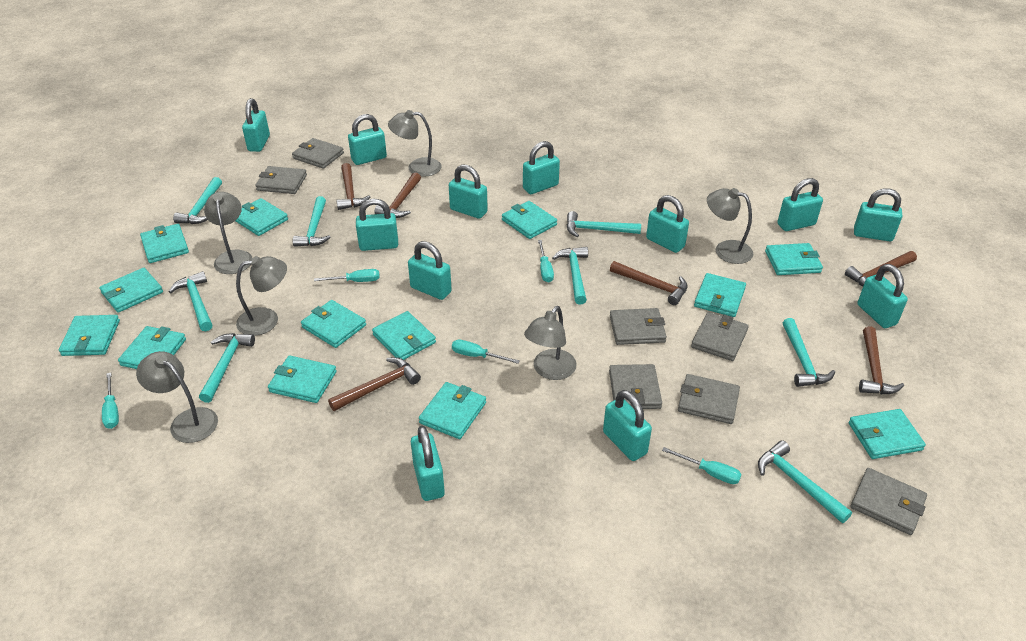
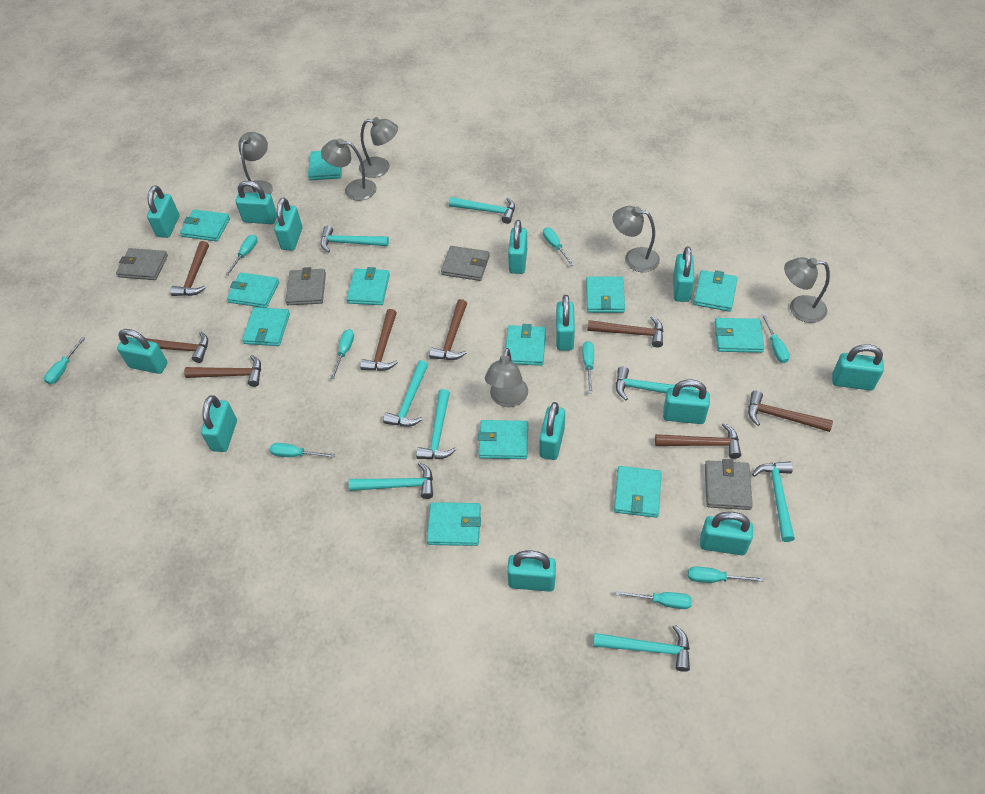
brown hammer: [328,357,421,411] [336,163,370,210] [375,172,421,218] [610,261,688,305] [845,251,917,286] [859,326,904,394] = 6 -> [146,332,208,363] [170,241,209,296] [184,355,261,387] [360,309,398,371] [429,299,467,360] [588,316,664,348] [655,423,741,459] [748,390,833,432] = 8
grey wallet: [255,166,307,194] [292,138,344,169] [609,364,662,409] [610,308,667,345] [678,374,740,424] [691,312,749,361] [851,468,927,535] = 7 -> [116,248,168,280] [285,267,326,305] [441,246,490,281] [705,459,753,510] = 4
turquoise padlock: [242,98,270,152] [348,114,387,165] [356,199,398,251] [408,241,452,300] [411,426,445,501] [449,164,488,219] [523,141,560,194] [603,390,652,461] [646,195,689,253] [777,178,823,231] [854,188,902,241] [858,264,908,328] = 12 -> [117,329,168,374] [147,186,179,238] [201,395,237,452] [236,181,277,224] [274,198,302,251] [507,551,556,592] [508,220,527,274] [539,402,565,460] [556,295,575,351] [663,380,710,424] [673,246,694,302] [700,512,753,555] [832,344,884,391] = 13
turquoise screwdriver: [102,373,119,429] [314,269,380,282] [452,340,520,364] [538,240,554,282] [662,447,742,484] = 5 -> [44,337,86,384] [225,234,258,275] [270,443,335,458] [330,329,354,379] [543,227,574,266] [582,341,594,394] [616,591,692,609] [688,567,764,583] [761,314,790,363] = 9
turquoise wallet: [59,315,120,356] [99,268,163,313] [118,326,186,369] [140,224,189,263] [236,198,288,236] [268,355,337,403] [301,300,366,348] [372,311,436,360] [419,382,486,439] [502,201,557,239] [694,273,746,317] [765,243,823,275] [849,409,926,459] = 13 -> [180,209,230,241] [227,273,279,308] [242,307,290,346] [308,151,342,180] [346,267,390,305] [427,502,481,546] [478,420,528,459] [505,324,546,366] [586,276,625,313] [614,466,661,518] [693,270,738,312] [714,318,764,353] = 12

